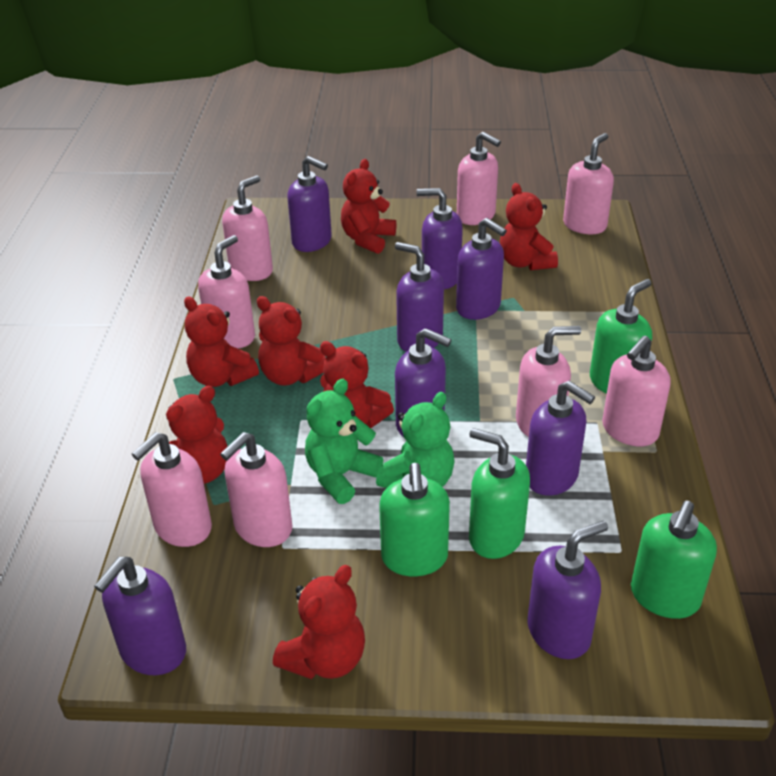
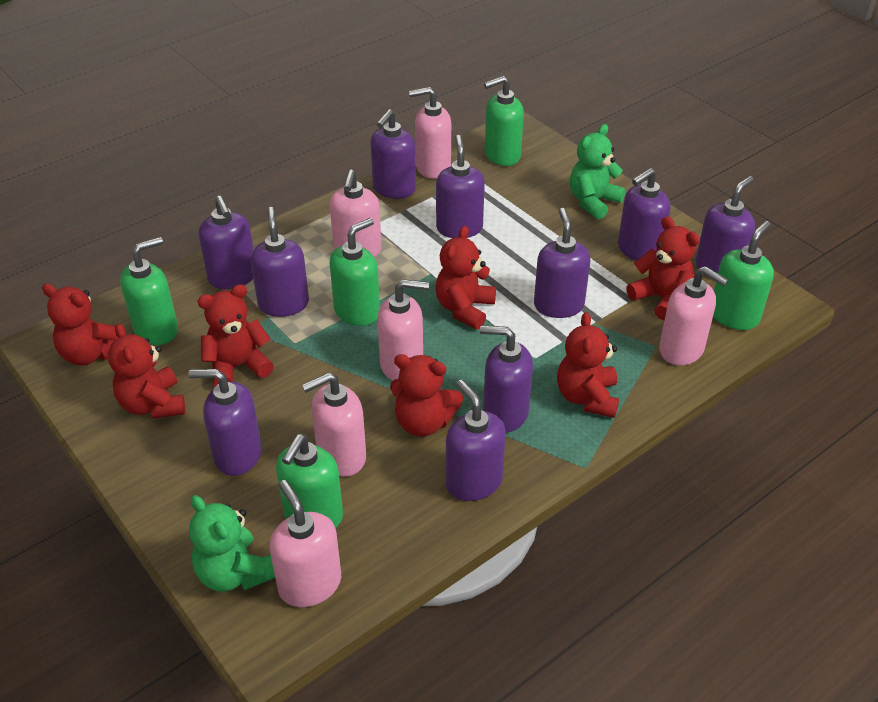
green soap dispenser: [379,463,450,576] [469,428,530,559] [590,279,652,394] [631,501,717,619] = 4 -> [120,237,178,345] [276,434,343,528] [330,218,380,326] [484,76,524,166] [713,221,774,330] = 5
pink soap dispenser: [132,432,212,547] [198,235,255,348] [220,432,292,547] [222,175,273,281] [457,132,501,225] [516,326,581,437] [563,133,614,234] [602,336,671,446] = 8 -> [270,480,341,607] [302,372,366,477] [330,170,381,258] [377,279,429,381] [409,87,451,179] [659,266,728,366] = 6
purple soap dispenser: [94,557,186,675] [287,156,332,252] [395,242,444,352] [395,328,451,437] [416,188,463,290] [456,218,507,320] [526,381,595,496] [527,520,608,659] = 8 -> [188,369,262,476] [199,196,254,289] [251,207,309,317] [370,109,416,199] [436,135,485,238] [446,380,506,501] [480,325,533,432] [534,208,590,318] [618,168,671,261] [696,176,755,273] = 10

